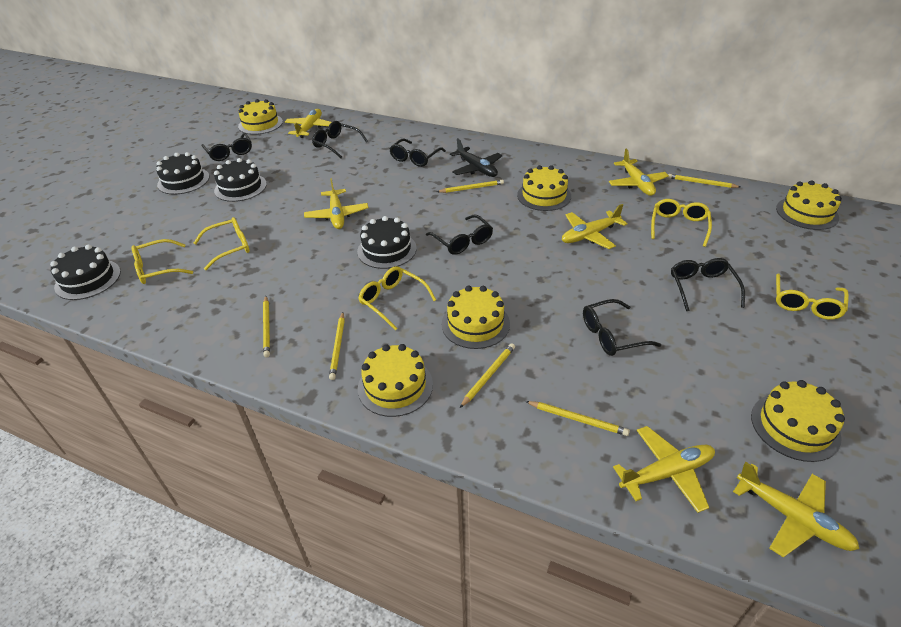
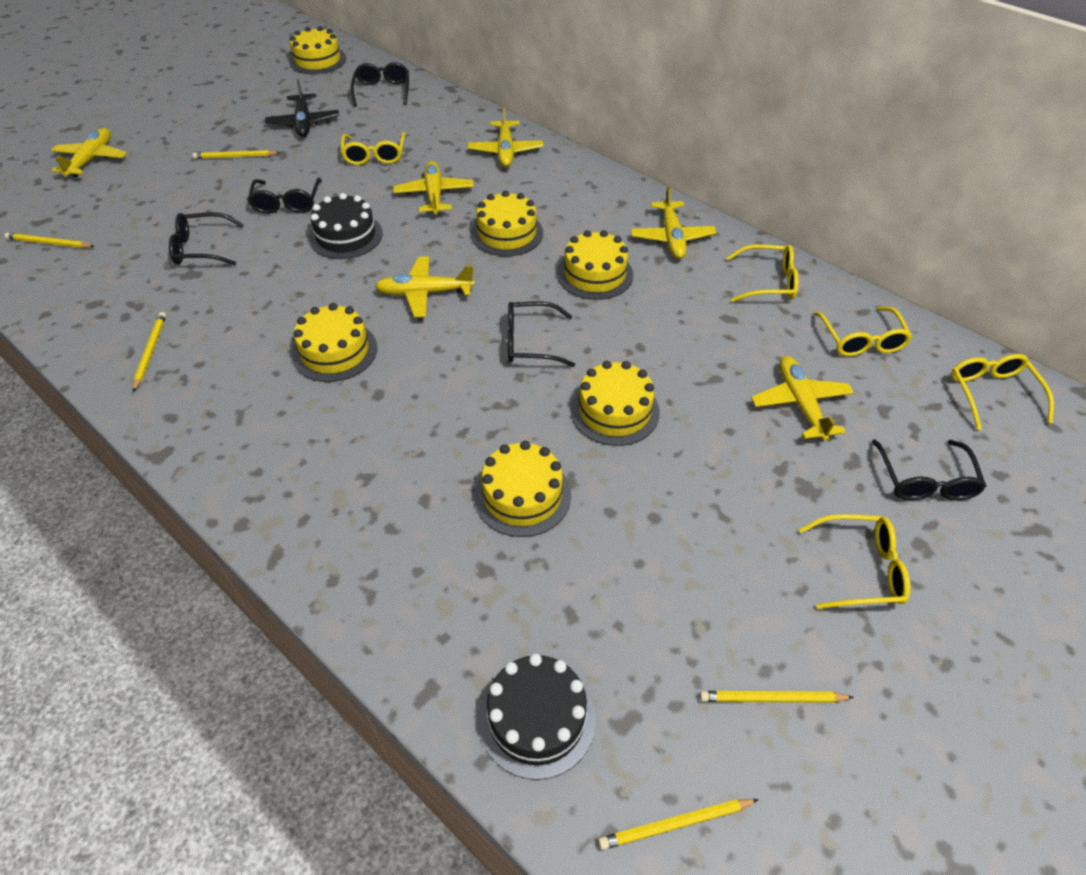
black cake: [50,244,121,300] [156,152,209,195] [214,158,267,202] [357,216,417,269] = 4 -> [309,193,383,259] [478,654,596,780] = 2
black glasses: [201,133,252,161] [312,121,368,158] [389,139,446,167] [426,214,493,255] [583,299,661,356] [671,258,745,311] = 6 -> [169,212,244,265] [248,178,322,214] [350,62,409,107] [508,301,575,367] [872,439,986,501] = 5
yellow pencil: [263,296,270,357] [329,312,345,380] [437,180,504,193] [460,343,515,408] [525,401,630,436] [668,174,740,188] = 6 -> [4,233,94,248] [133,312,166,392] [192,150,280,159] [598,799,759,850] [700,691,854,703] = 5

